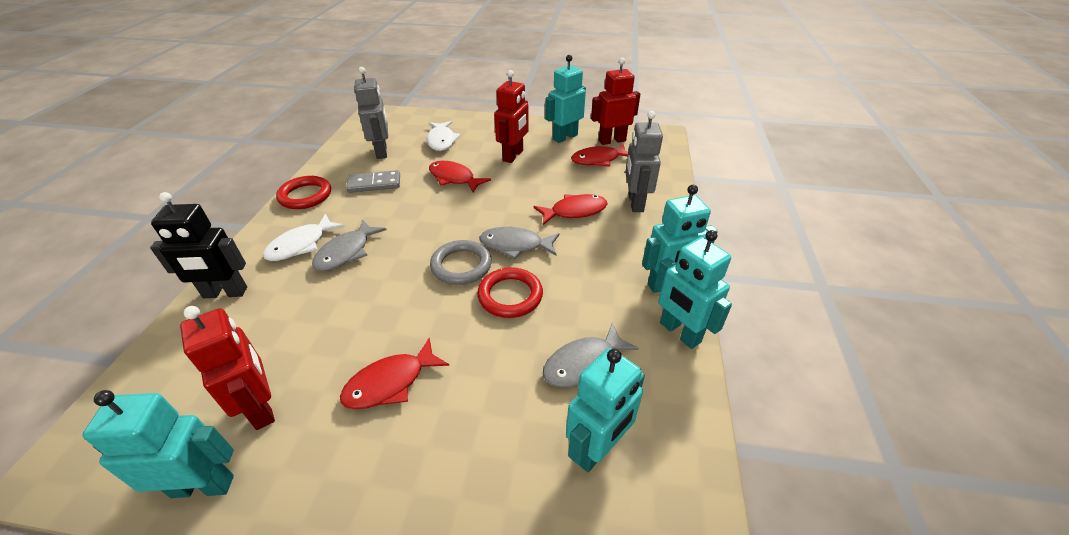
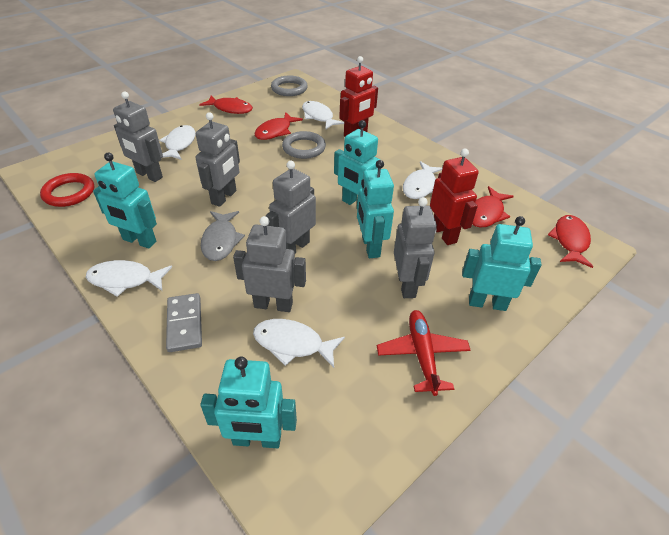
black robot: [150,192,247,298] = 1 -> none = 0
grey fish: [312,220,386,271] [479,227,559,259] [542,323,639,388] = 3 -> [201,211,245,261] = 1
grey ring: [430,240,492,285] = 1 -> [271,76,308,96] [282,131,326,159] = 2
grey robot: [354,67,388,159] [625,111,663,212] = 2 -> [113,91,163,182] [195,112,240,207] [233,216,306,312] [266,161,316,254] [394,197,437,298] = 5
red plane: none = 0 -> [377,310,471,396] = 1
red ring: [276,176,331,209] [477,267,543,318] = 2 -> [40,173,94,207] = 1
red robot: [180,306,275,430] [494,70,529,163] [591,58,640,145] = 3 -> [339,56,378,137] [430,149,479,245] = 2
white fish: [263,213,345,261] [427,121,461,151] = 2 -> [86,260,172,297] [159,125,195,160] [253,319,345,368] [302,101,344,130] [403,161,442,199] = 5

